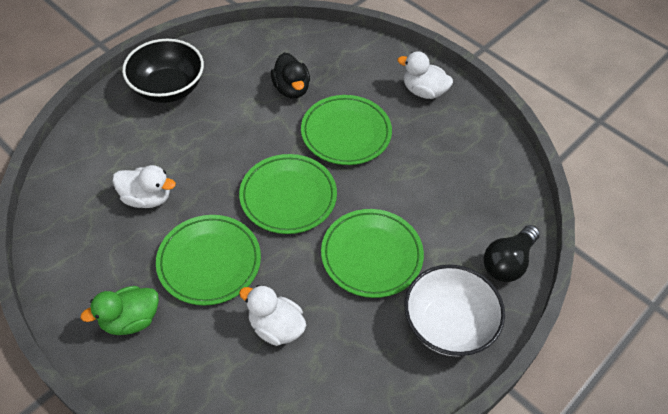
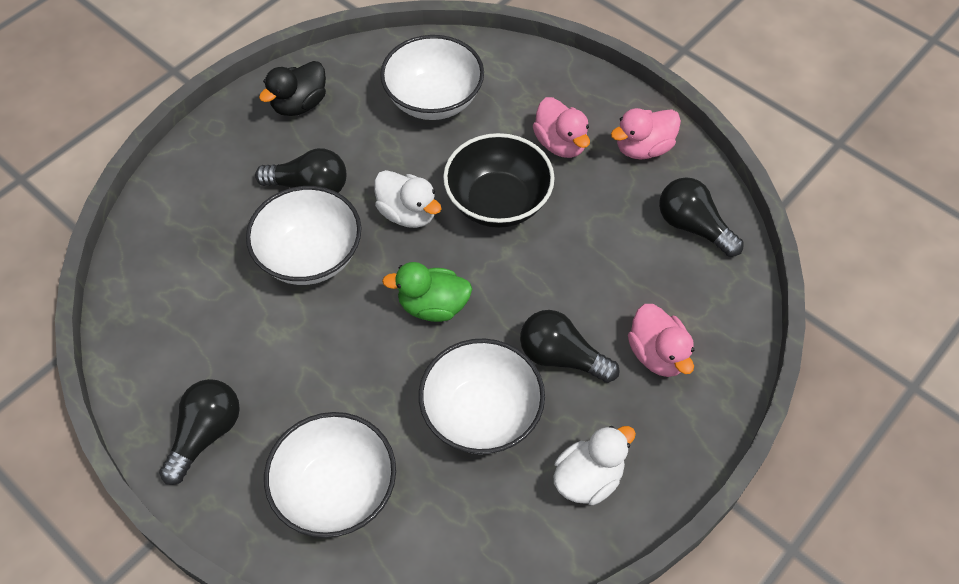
black light bulb: [484,225,540,282] = 1 -> [159,379,240,485] [255,148,346,193] [520,310,620,383] [659,177,744,257] = 4
green plate: [156,215,261,306] [239,154,337,234] [301,95,392,165] [321,209,424,298] = 4 -> none = 0
pink duck: none = 0 -> [533,97,590,158] [611,108,681,159] [628,304,694,377] = 3
white bowl: [404,265,505,357] = 1 -> [246,186,361,285] [264,412,396,538] [380,35,484,120] [419,339,545,454] = 4
white duck: [113,165,176,208] [239,285,306,346] [397,52,453,99] = 3 -> [374,170,441,228] [554,426,636,505] = 2

